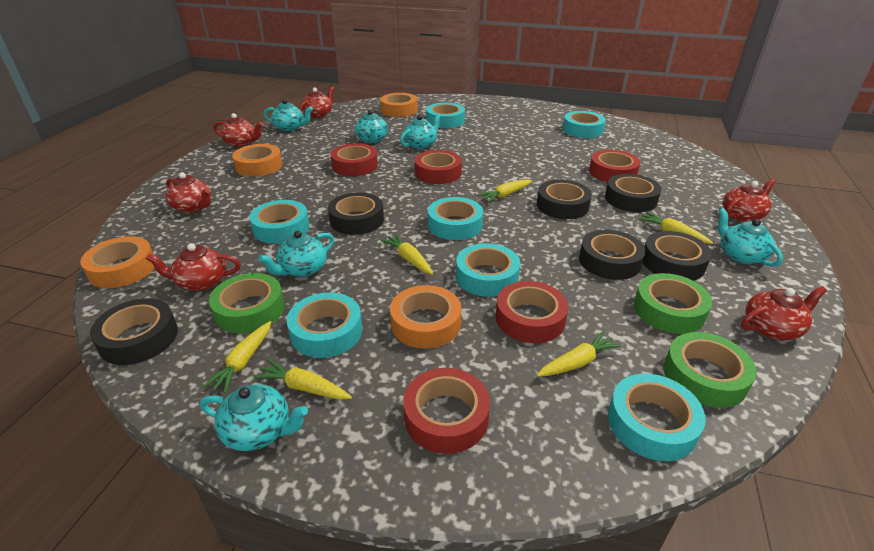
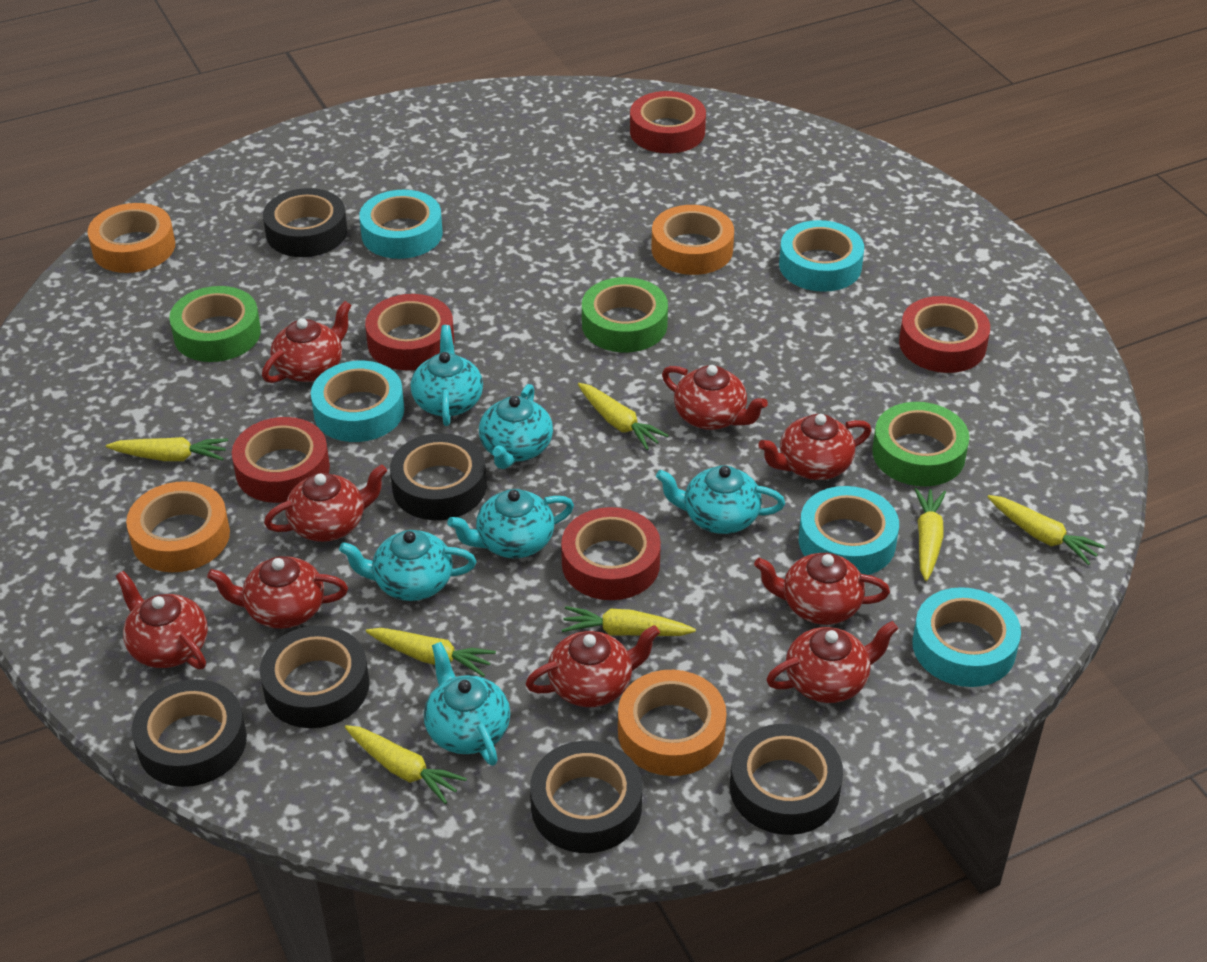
red teapot: [146,243,241,291] [165,172,211,213] [214,113,263,147] [299,86,334,118] [723,179,776,222] [741,286,827,340] = 6 -> [116,571,208,669] [207,556,348,629] [262,301,352,383] [264,464,387,542] [526,625,660,707] [662,365,768,430] [754,553,890,625] [759,414,871,480] [766,621,898,703] = 9
turquoise tape: [250,200,310,244] [287,292,362,358] [426,103,465,128] [428,197,483,240] [456,243,520,297] [563,111,606,138] [608,373,706,461] = 7 -> [311,361,404,442] [359,190,443,259] [779,220,864,292] [798,486,899,575] [912,587,1021,687] = 5
yellow carrot: [202,321,271,394] [253,359,352,400] [381,234,433,275] [478,179,532,203] [537,331,621,377] [638,212,713,244] = 6 -> [106,437,228,461] [345,725,467,804] [366,628,496,677] [562,606,696,636] [578,383,669,450] [915,488,946,581] [987,495,1105,565] = 7

